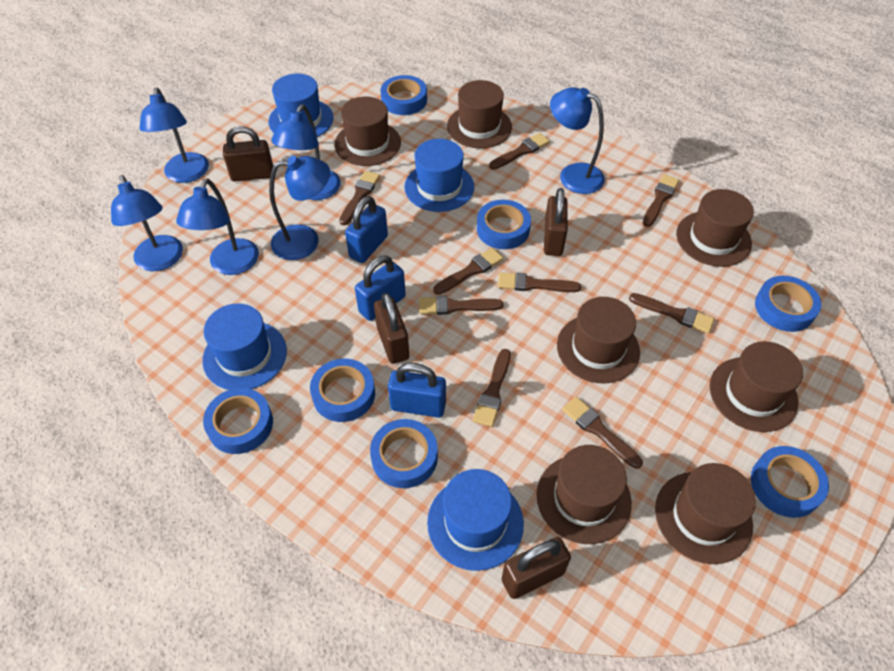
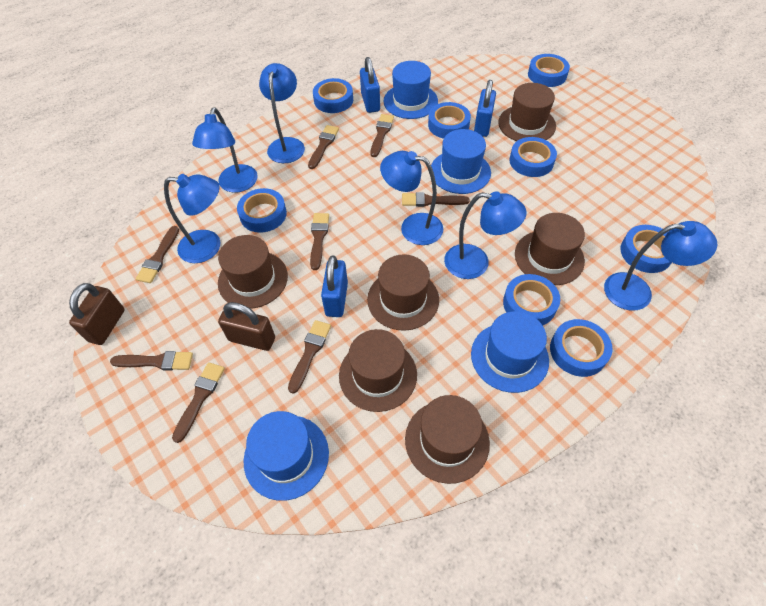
blue tape: [203,388,273,454] [310,359,375,422] [370,419,438,488] [381,75,427,115] [477,200,531,249] [751,446,829,518] [755,276,821,332] = 7 -> [237,188,287,233] [313,78,353,113] [428,102,471,139] [503,274,560,326] [509,137,557,177] [528,54,570,87] [550,319,613,377] [620,225,672,273] = 8
brown brush: [339,171,380,225] [419,296,504,315] [433,248,504,295] [473,349,510,427] [489,133,550,170] [498,272,581,292] [562,397,643,469] [629,293,715,333] [643,174,679,227] = 9 -> [110,351,193,370] [136,226,179,283] [172,362,225,443] [288,320,331,394] [308,125,339,169] [310,213,329,270] [370,114,394,157] [402,192,470,207] = 8
brown hat: [334,97,401,166] [447,80,512,148] [537,445,632,544] [557,297,640,384] [655,463,756,564] [676,189,754,267] [710,341,803,432] = 7 -> [218,235,288,309] [339,329,417,412] [367,254,439,331] [405,395,490,484] [498,83,556,141] [515,213,585,285] = 6
brown padlock: [223,126,273,181] [374,293,409,364] [502,537,571,599] [544,188,568,256] = 4 -> [69,283,125,345] [218,302,275,351] = 2

